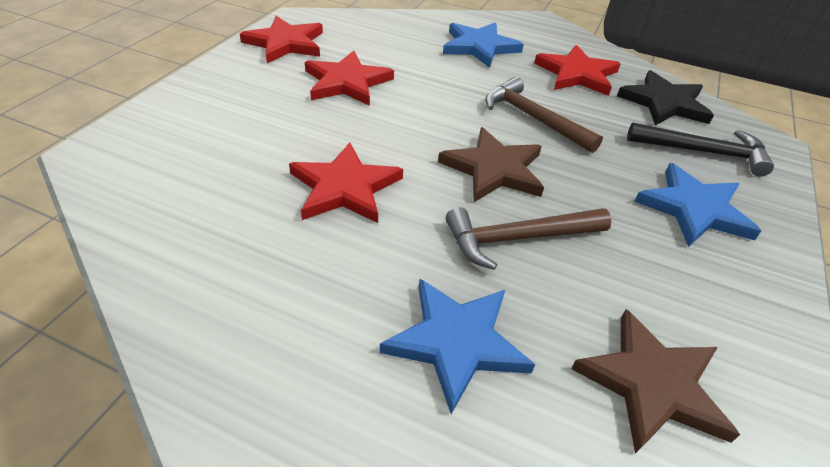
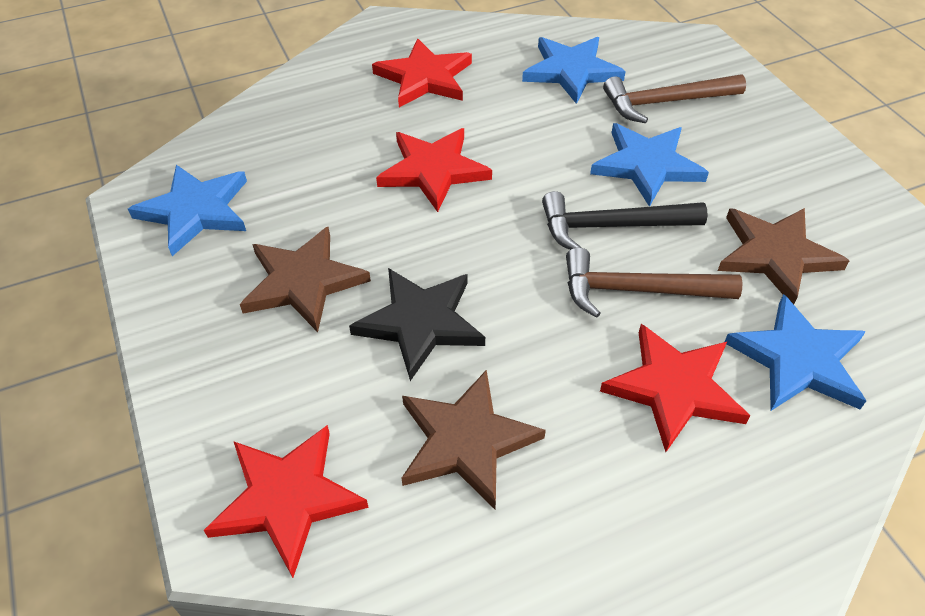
blue star: [380,279,535,414] [443,22,524,68] [634,163,761,247] = 3 -> [128,165,247,256] [522,37,626,104] [590,123,709,207] [725,294,866,411] = 4
brown star: [438,127,544,202] [571,309,740,454] = 2 -> [240,227,371,332] [401,370,546,509] [718,208,850,304] = 3

